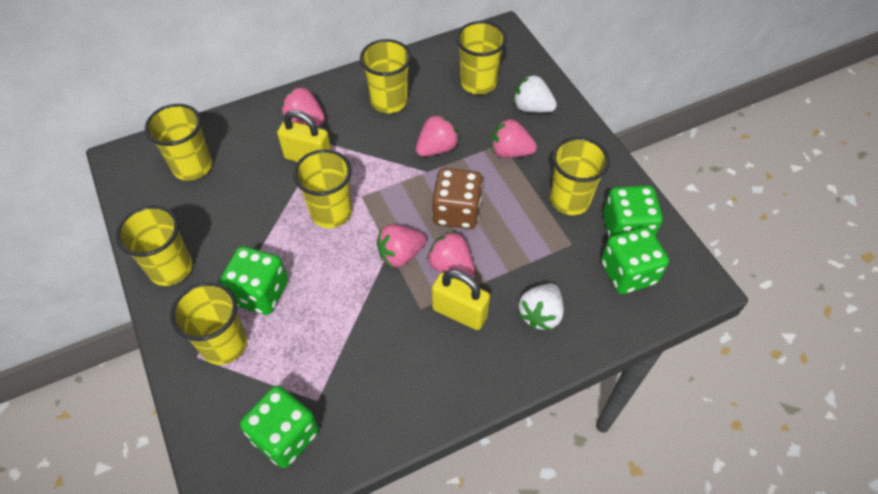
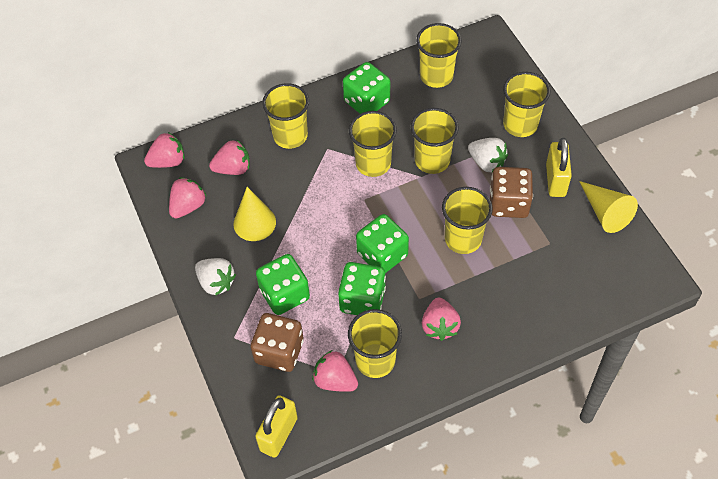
brown dice: [432,168,483,229] = 1 -> [251,313,304,372] [490,167,533,218] = 2
yellow cone: none = 0 -> [233,187,276,241] [579,181,638,233] = 2

